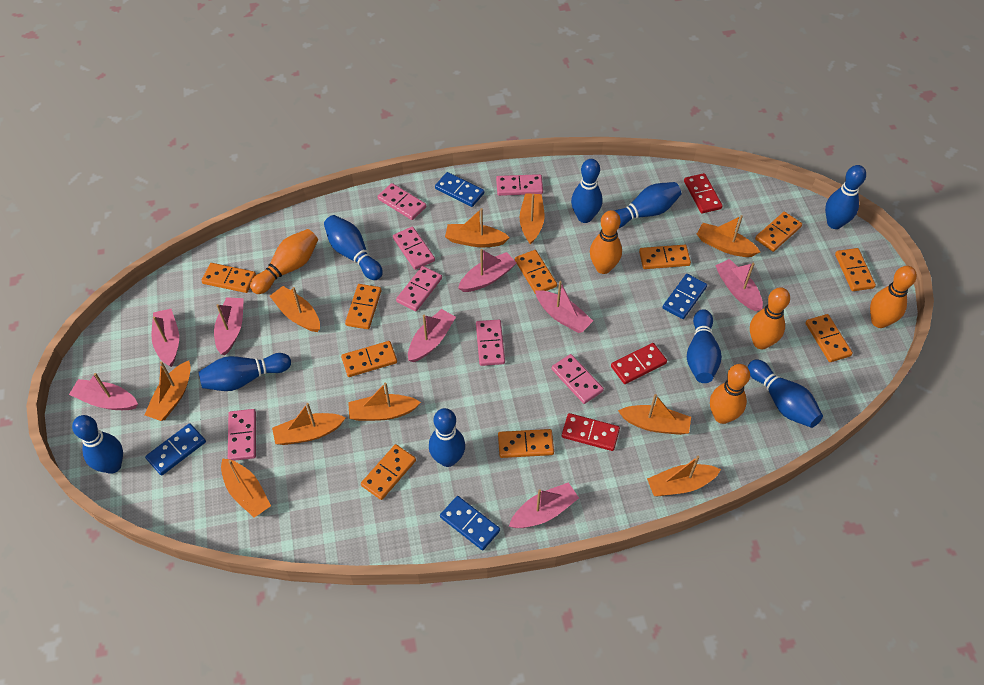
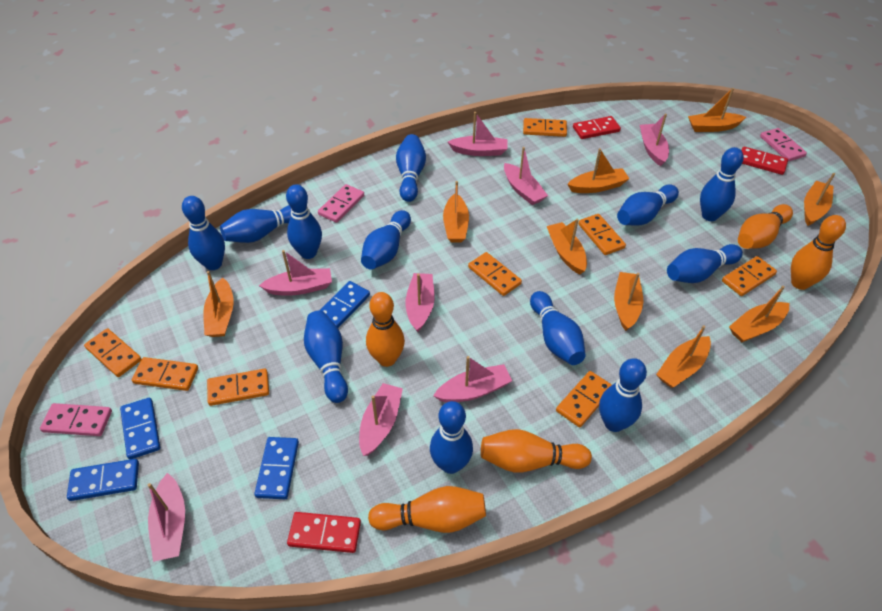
blue bowling pin: [72,415,123,474] [198,353,291,391] [324,215,383,280] [429,408,465,467] [571,159,602,223] [614,182,681,228] [687,309,722,383] [748,359,823,428] [825,165,866,229] = 9 -> [182,196,225,270] [220,205,291,243] [286,184,322,259] [304,311,348,403] [361,210,411,269] [396,134,426,202] [430,401,473,474] [530,291,586,365] [599,358,647,432] [617,185,679,226] [667,244,743,283] [700,147,744,221] = 12
orange boat: [144,361,191,421] [221,458,271,518] [270,286,320,332] [272,403,346,445] [348,382,421,421] [445,208,510,247] [520,193,544,245] [618,394,691,435] [647,456,721,496] [697,215,760,257] = 10 -> [203,271,234,337] [443,181,469,242] [547,219,587,274] [567,148,629,193] [614,272,643,331] [656,325,711,388] [688,88,746,132] [729,286,789,342] [804,173,835,226] = 9
orange domino: [201,263,256,293] [341,341,397,377] [345,284,382,329] [361,444,416,500] [498,429,554,458] [515,250,557,294] [639,245,691,269] [755,212,802,252] [806,314,853,362] [835,248,876,291] = 10 -> [84,328,142,377] [132,357,198,391] [207,369,269,406] [468,252,522,296] [523,118,567,137] [556,371,612,427] [578,214,626,255] [722,256,777,296] = 8
pink domino: [228,409,256,461] [377,183,426,220] [393,226,435,270] [396,266,442,311] [476,320,505,366] [496,174,543,196] [552,354,604,404] = 7 -> [40,403,112,436] [318,184,364,223] [760,128,807,162] = 3

